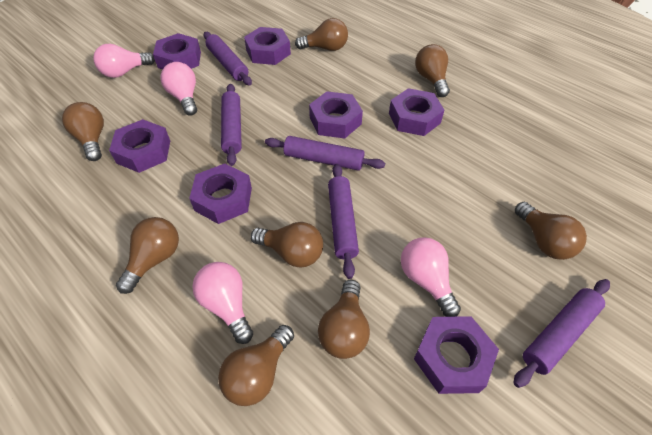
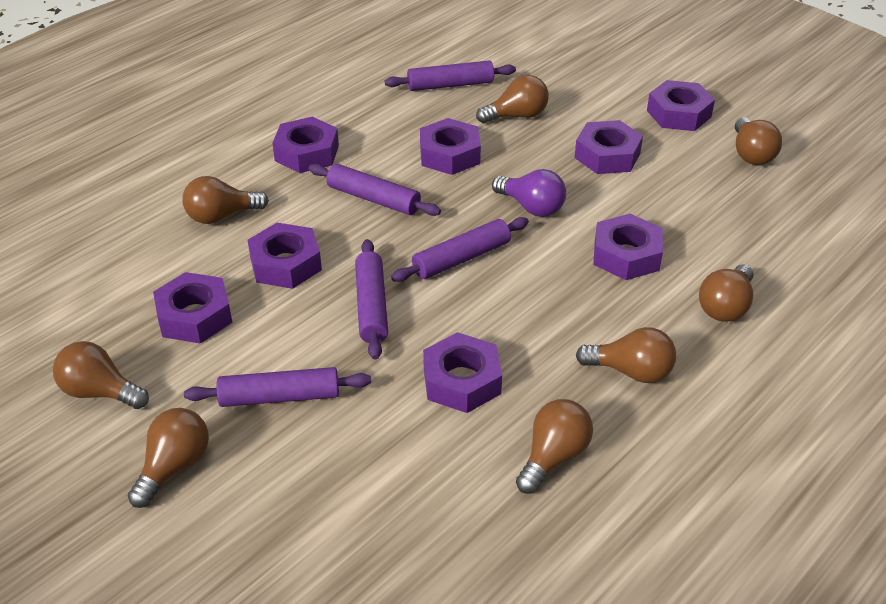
pink light bulb: [93,44,155,78] [160,62,197,115] [192,262,253,344] [401,237,461,317] = 4 -> none = 0
purple light bulb: none = 0 -> [492,169,566,217] = 1
purple nut: [109,119,170,173] [153,33,201,69] [189,164,252,224] [244,27,291,65] [309,91,363,138] [389,88,444,136] [414,316,499,394] = 7 -> [153,272,232,344] [248,223,322,289] [272,117,339,173] [420,118,481,175] [423,332,502,413] [574,120,643,174] [593,214,663,280] [647,80,715,131] = 8

